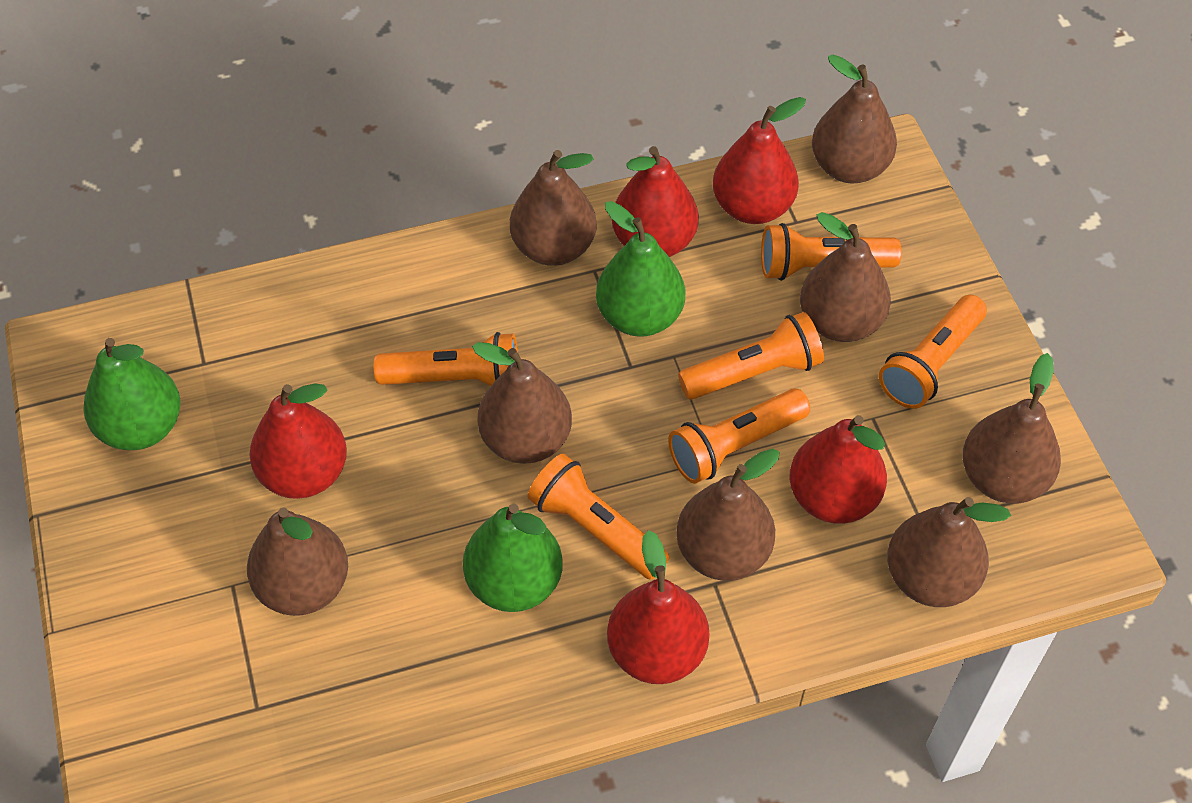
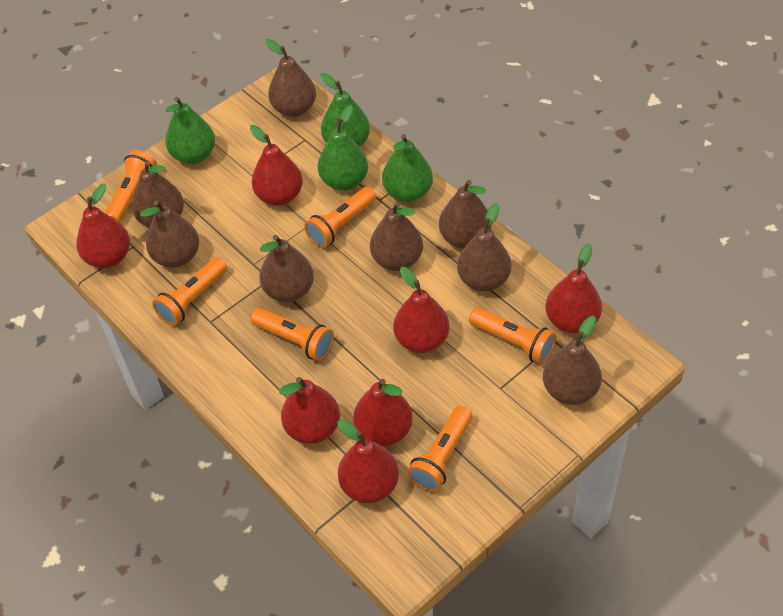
green pear: [83,338,181,450] [463,503,563,612] [596,201,685,337] = 3 -> [165,97,215,164] [318,105,368,191] [320,73,370,147] [382,134,433,202] = 4
red pear: [250,384,347,499] [607,530,709,684] [612,146,699,257] [713,97,806,224] [789,415,887,524] = 5 -> [76,183,130,268] [250,125,303,206] [279,377,340,444] [338,420,399,503] [353,379,413,446] [393,267,450,353] [545,243,602,333] = 7

